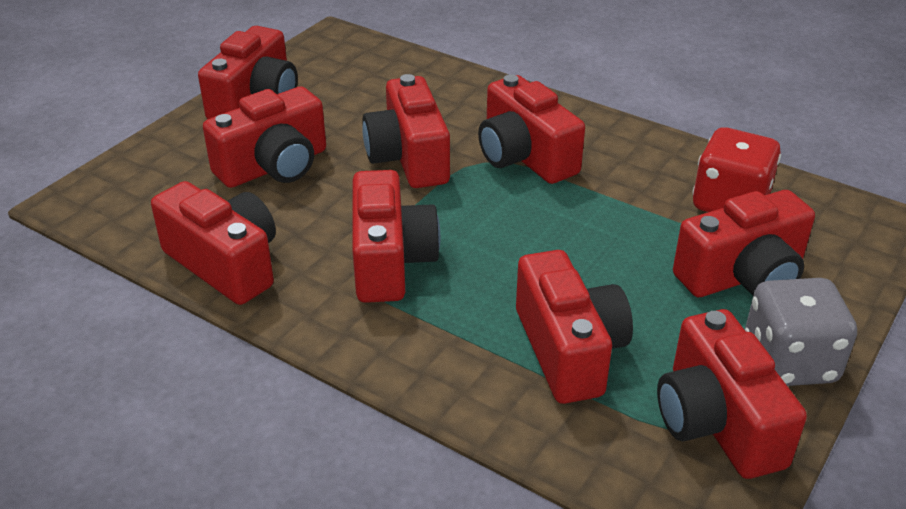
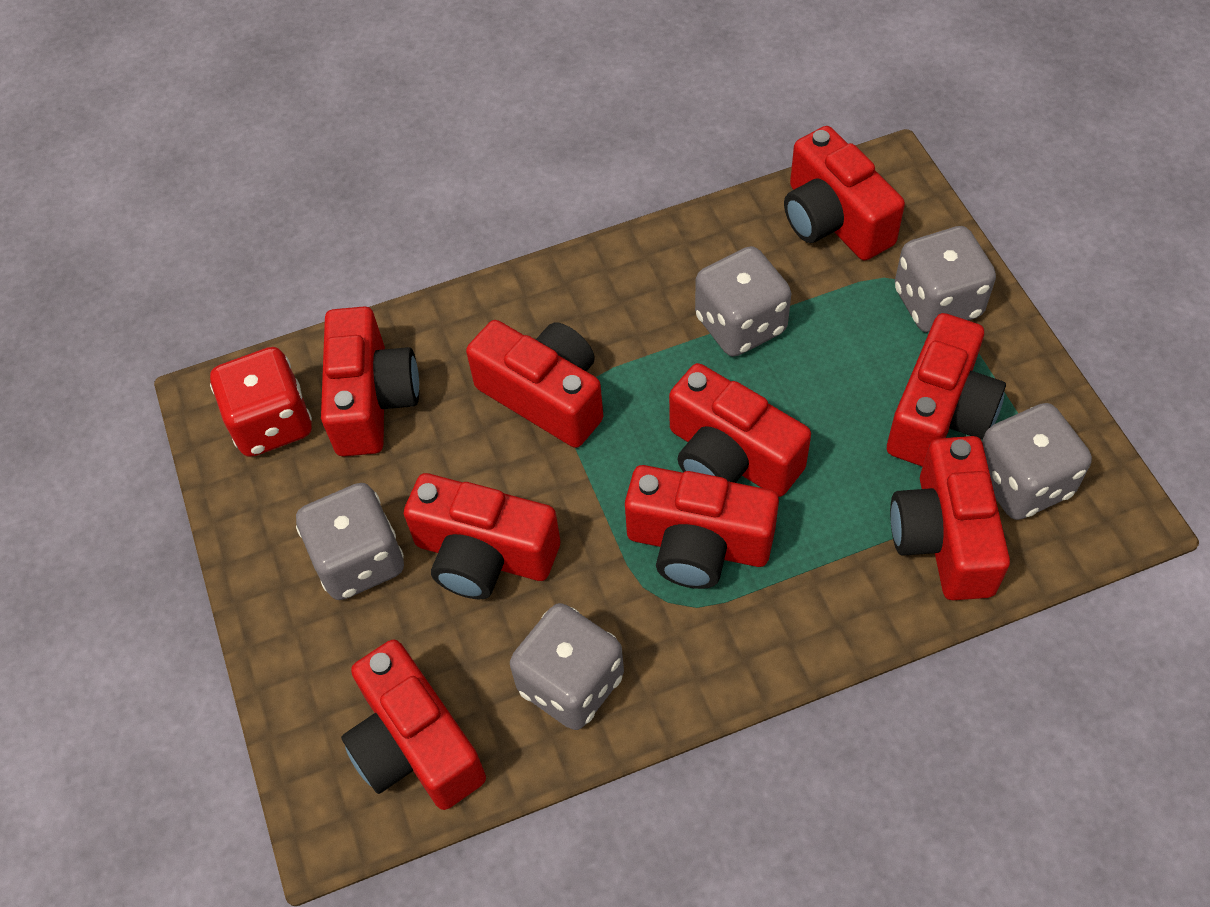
grey dice: [745,278,857,386] = 1 -> [296,483,404,600] [510,603,624,730] [695,246,791,357] [895,226,996,333] [982,403,1092,520] = 5

